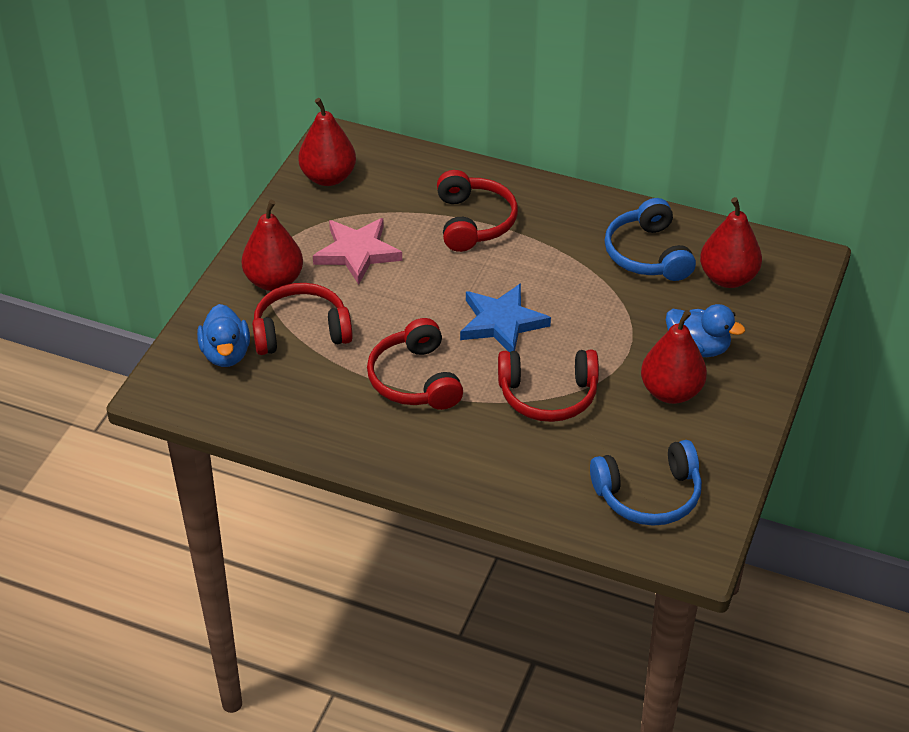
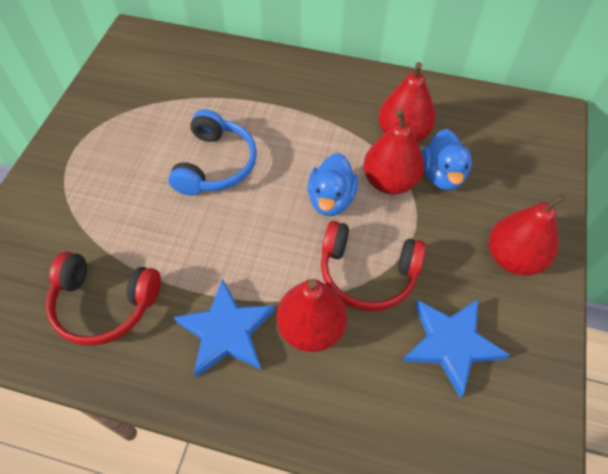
blue headphones: [590,440,702,526] [605,198,696,281] = 2 -> [168,109,257,196] = 1
blue star: [460,283,551,352] = 1 -> [173,279,275,377] [403,299,510,398] = 2
pink star: [313,218,402,285] = 1 -> none = 0
red headphones: [252,283,353,355] [367,318,463,410] [437,170,518,252] [498,350,599,422] = 4 -> [46,252,161,346] [321,221,426,311] = 2

